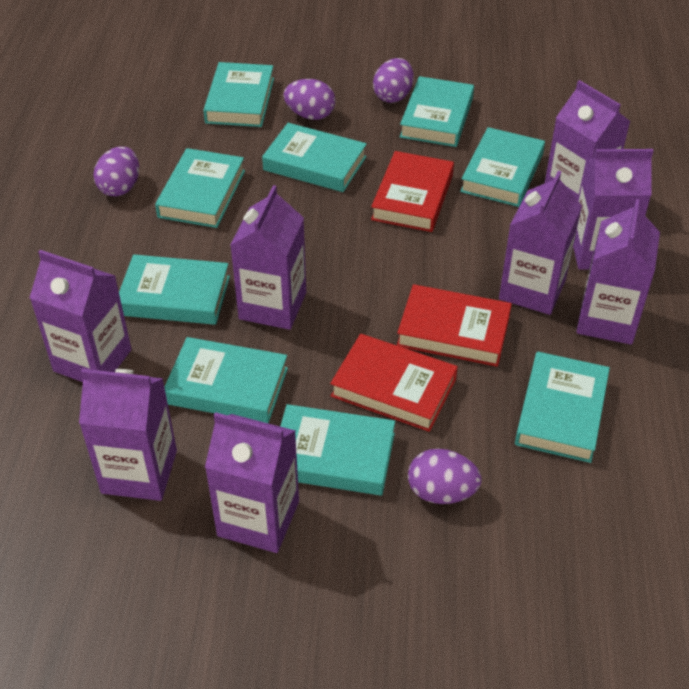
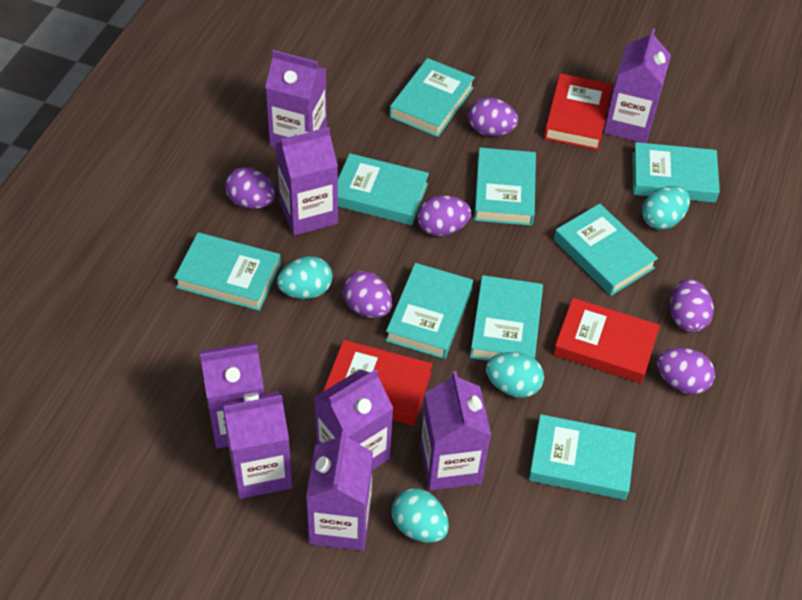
purple egg: [94,146,139,196] [283,79,336,120] [373,58,414,103] [408,449,482,504] = 4 -> [225,167,275,209] [343,271,392,318] [417,195,471,236] [468,97,518,136] [657,348,715,394] [670,279,714,332] = 6
turquoise egg: none = 0 -> [277,256,333,299] [391,488,449,543] [486,352,544,398] [642,186,690,230] = 4

